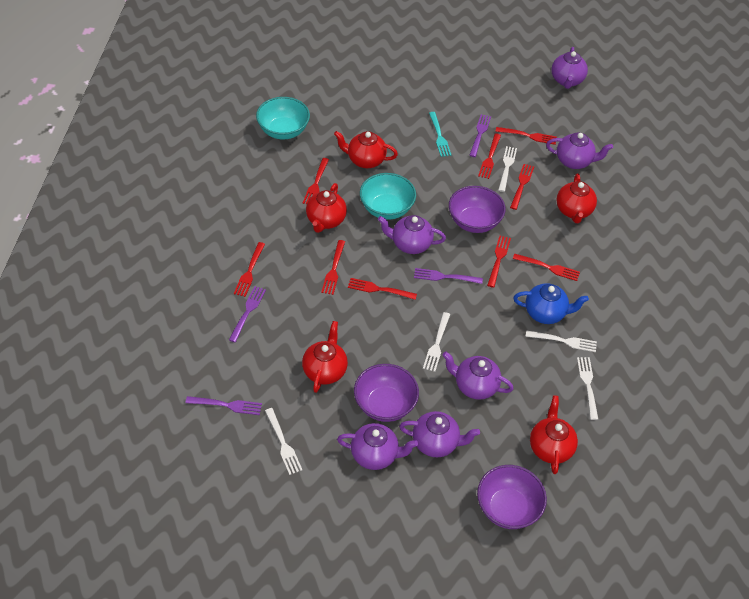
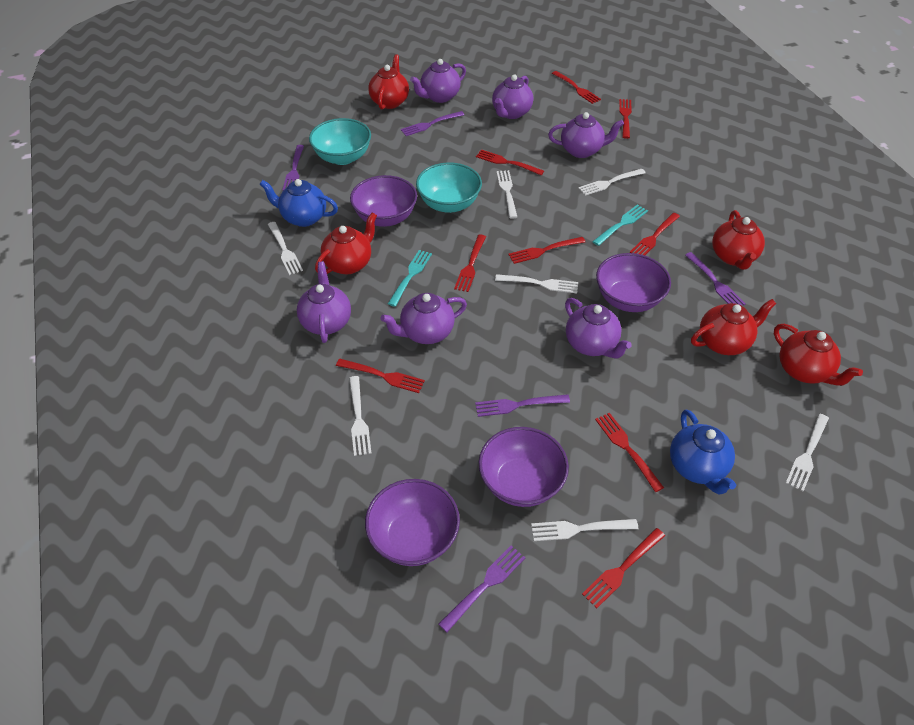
blue teapot: [513,283,589,324] = 1 -> [260,179,338,227] [670,410,736,495] = 2
purple bowl: [354,364,419,422] [449,186,505,233] [477,465,547,529] = 3 -> [350,175,417,227] [365,479,460,566] [479,427,569,507] [596,253,671,312] = 4
purple fork: [185,396,262,415] [229,286,266,342] [414,268,483,284] [469,114,491,157] = 4 -> [283,145,304,191] [401,111,464,136] [438,546,525,632] [475,394,570,417] [685,252,745,306] = 5
turquoise fork: [429,112,452,157] = 1 -> [388,250,432,307] [592,205,648,246] = 2
white fork: [265,408,302,475] [423,312,450,372] [498,146,517,192] [525,330,597,352] [577,357,598,420] = 5 -> [268,222,303,275] [349,376,372,456] [495,274,578,293] [497,170,517,219] [531,519,638,541] [578,169,646,196] [786,414,829,491] = 7

